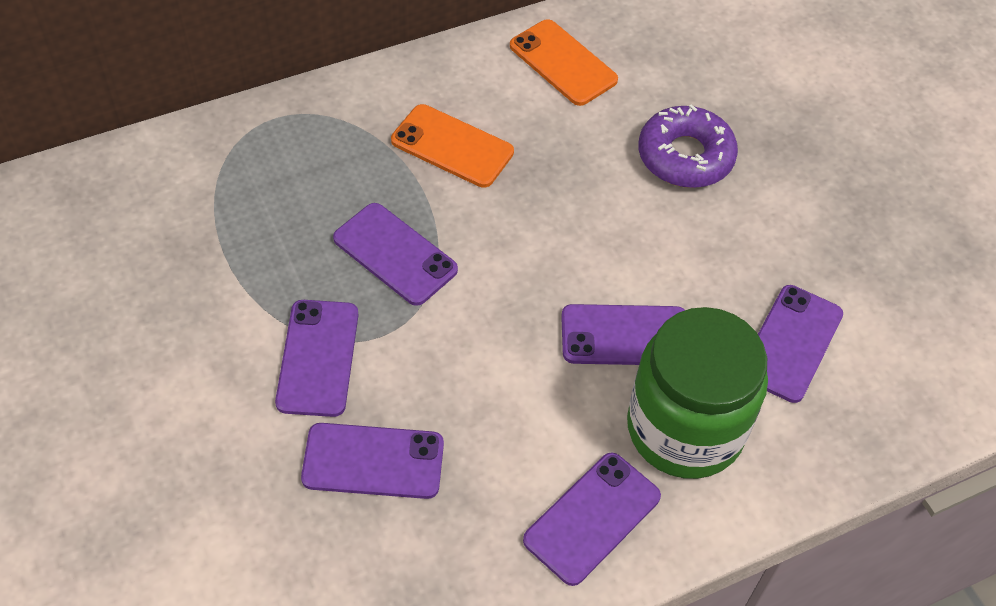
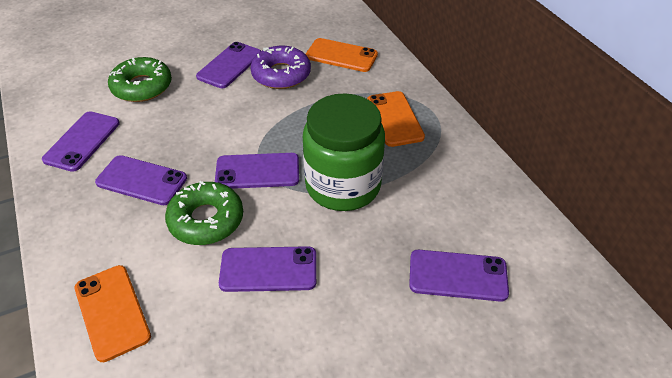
green donut: none = 0 -> [108,57,172,102] [165,181,243,245] = 2
orange phone: [391,104,514,188] [510,19,618,106] = 2 -> [75,265,151,362] [306,38,378,72] [367,91,425,147] = 3

